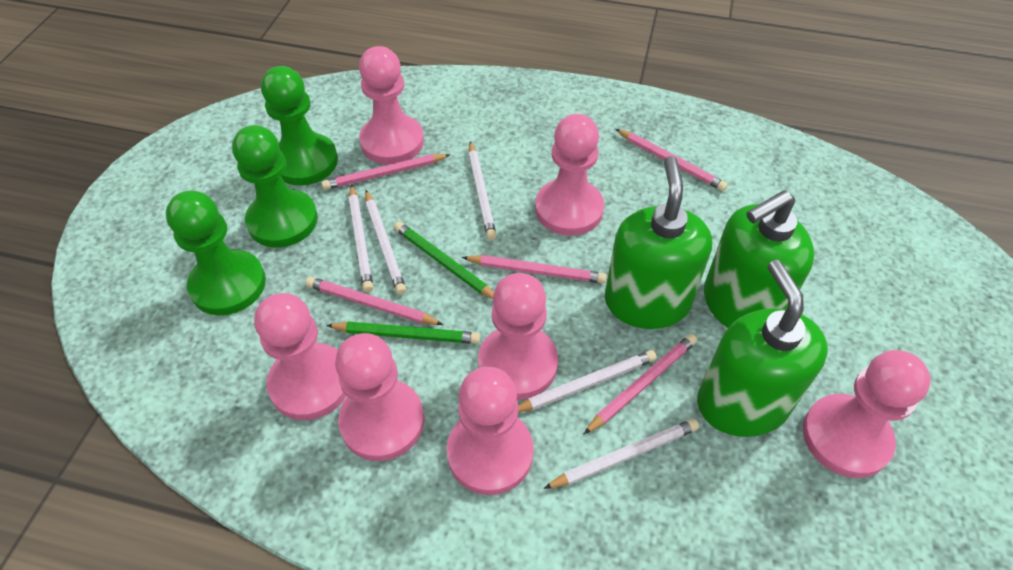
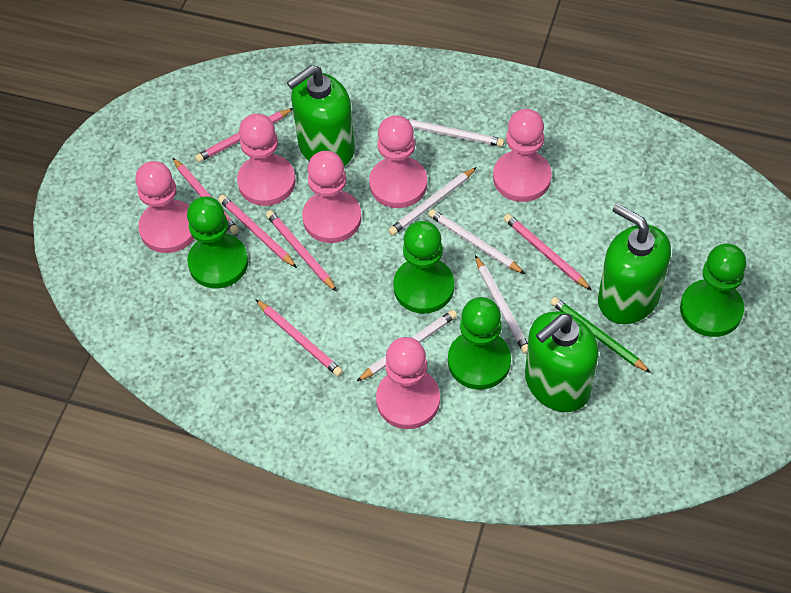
green pawn: [166,190,266,315] [232,125,318,248] [261,66,338,185] = 3 -> [187,196,248,289] [393,221,454,314] [448,297,511,390] [680,244,746,337] = 4
green pencil: [326,322,480,344] [394,221,494,299] = 2 -> [550,297,651,373] = 1
pink pawn: [254,293,346,420] [335,333,424,461] [359,46,424,165] [447,367,534,495] [478,273,558,400] [535,114,604,236] [803,350,931,478] = 7 -> [135,161,194,253] [237,113,296,206] [302,151,361,243] [369,115,427,208] [376,337,440,429] [493,109,552,202] = 6
pink pencil: [306,277,444,325] [321,154,451,190] [462,255,607,284] [584,334,697,434] [616,129,728,191] = 5 -> [173,158,239,234] [195,108,293,162] [218,195,297,268] [255,299,343,377] [266,210,337,292] [504,214,592,291] = 6

